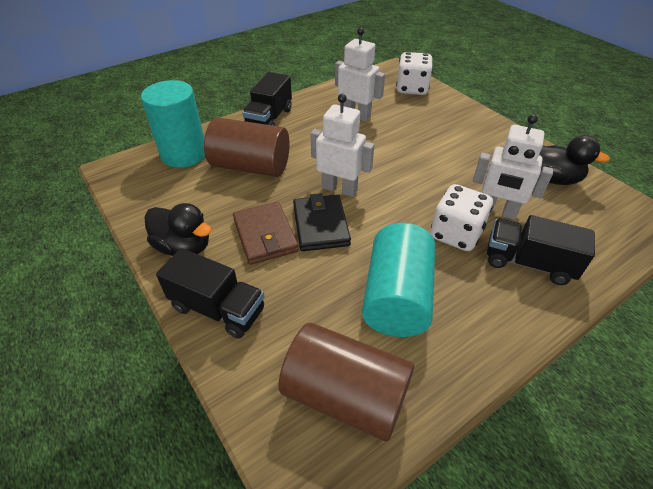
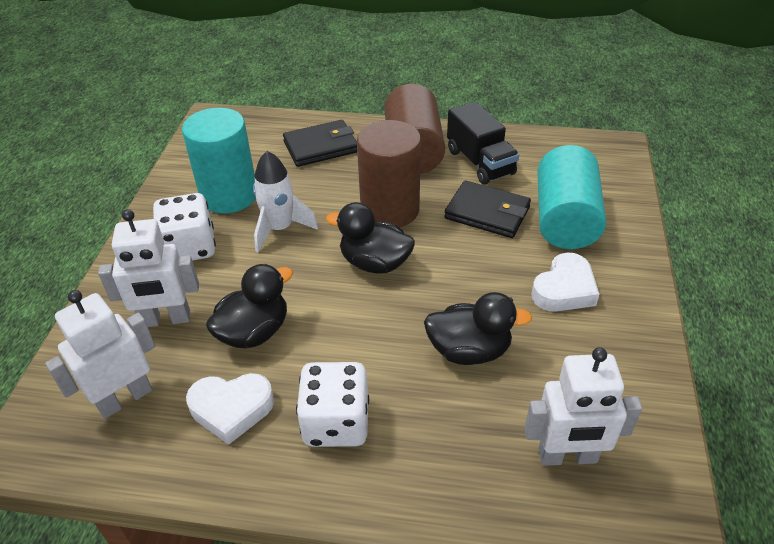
black duck: [145,203,212,256] [539,135,610,185] = 2 -> [206,264,293,349] [326,202,415,274] [424,292,532,365] = 3
black truck: [156,248,265,339] [242,72,292,126] [487,215,595,285] = 3 -> [447,101,519,184] = 1
black wallet: [293,193,351,251] = 1 -> [283,120,357,167] [444,180,531,238] = 2
brown wallet: [233,202,299,265] = 1 -> none = 0
white heart: none = 0 -> [186,373,274,445] [531,253,599,312] = 2
white rocket: none = 0 -> [253,151,318,252] = 1

